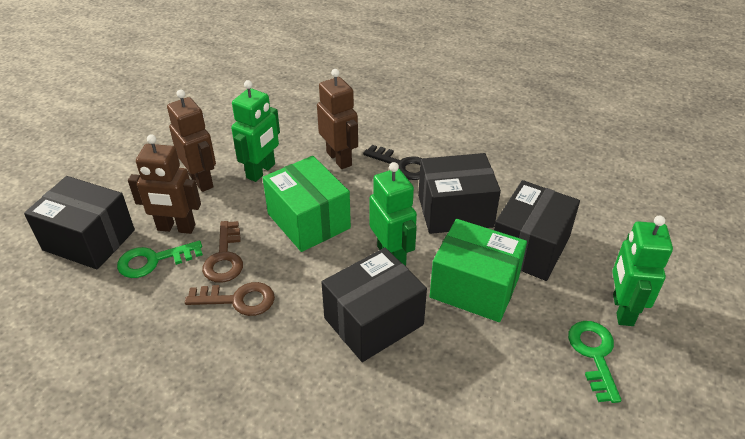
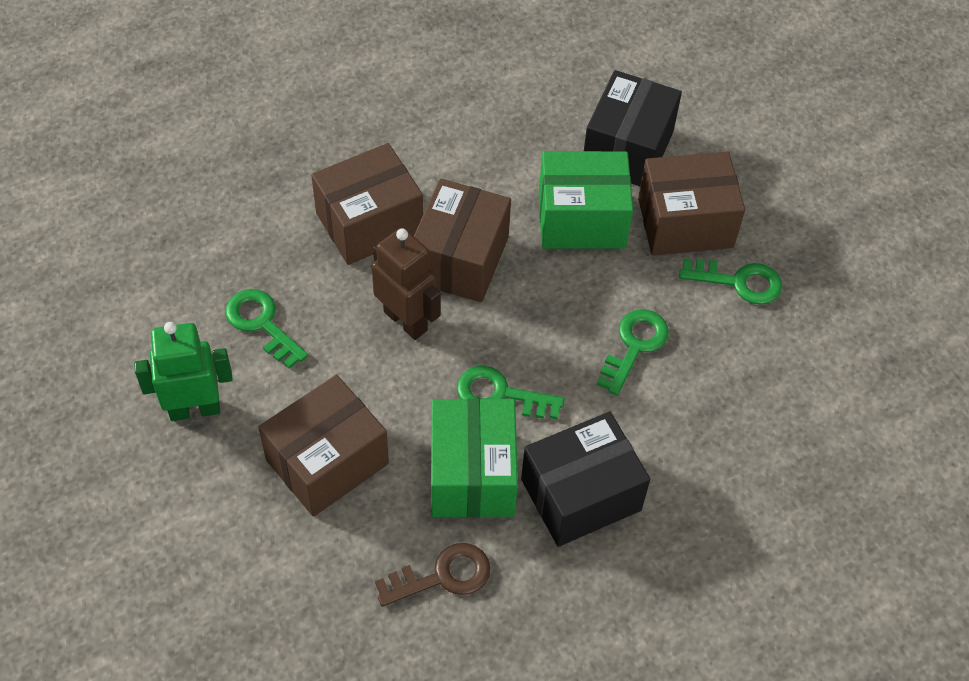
black box: [24,176,135,269] [321,248,427,362] [418,153,501,234] [494,180,580,281] = 4 -> [521,412,650,547] [584,70,682,186] = 2
black key: [363,145,422,180] = 1 -> none = 0
brown box: none = 0 -> [258,375,389,517] [311,143,423,265] [414,179,511,302] [638,152,745,255] = 4
brown key: [185,282,275,316] [202,221,243,283] = 2 -> [375,543,491,606] = 1
brown robot: [128,134,201,234] [167,89,216,192] [317,69,358,169] = 3 -> [372,227,441,340] = 1
green key: [117,241,203,278] [568,321,621,403] = 2 -> [225,289,308,369] [457,366,565,419] [597,309,669,395] [679,258,782,305] = 4
green robot: [231,80,280,182] [369,162,417,266] [612,216,673,326] = 3 -> [134,322,233,421] = 1

